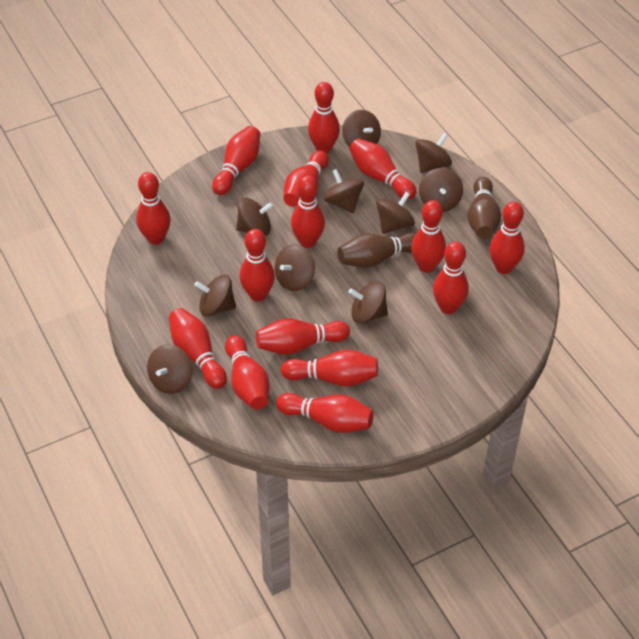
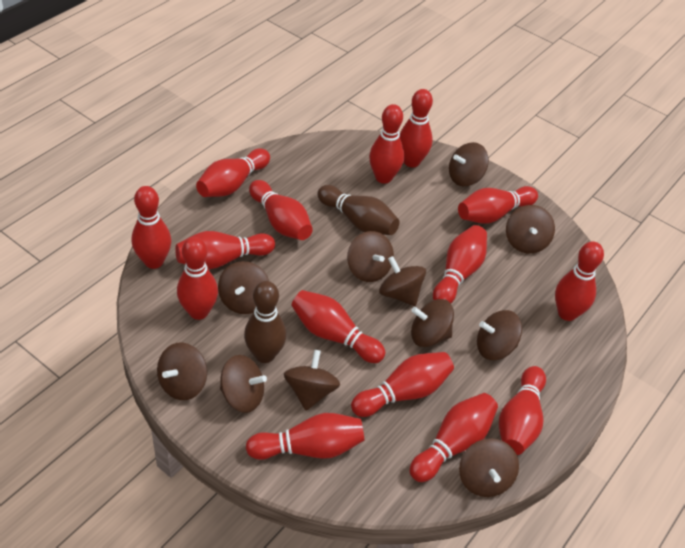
brown spinning top: [147,345,193,394] [194,275,236,317] [236,198,273,236] [275,244,315,291] [323,169,364,213] [342,110,381,147] [349,282,388,324] [376,192,415,234] [415,133,452,173] [419,168,463,212] = 10 -> [157,342,207,400] [218,261,269,314] [220,355,267,413] [284,350,340,410] [347,231,394,282] [379,256,426,306] [411,299,454,347] [449,142,489,186] [459,438,519,497] [477,310,522,360] [506,205,555,254] = 11

